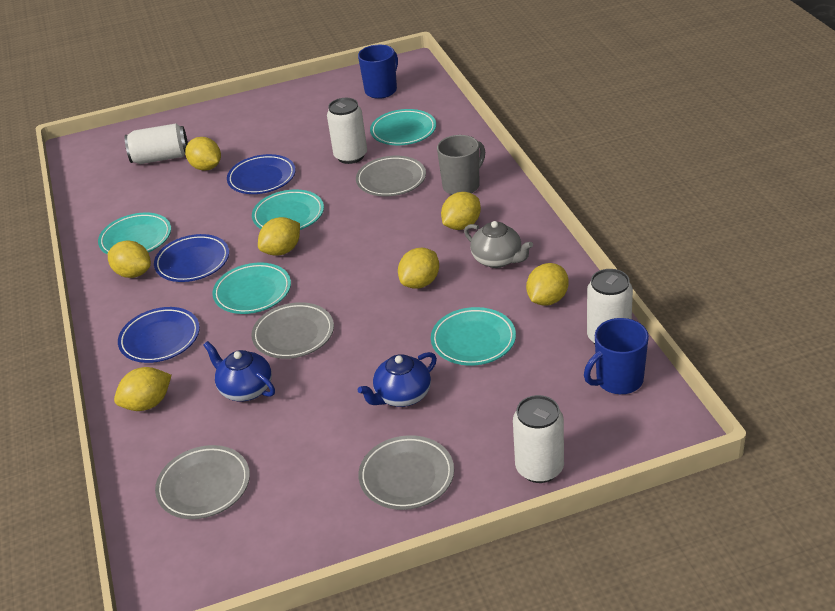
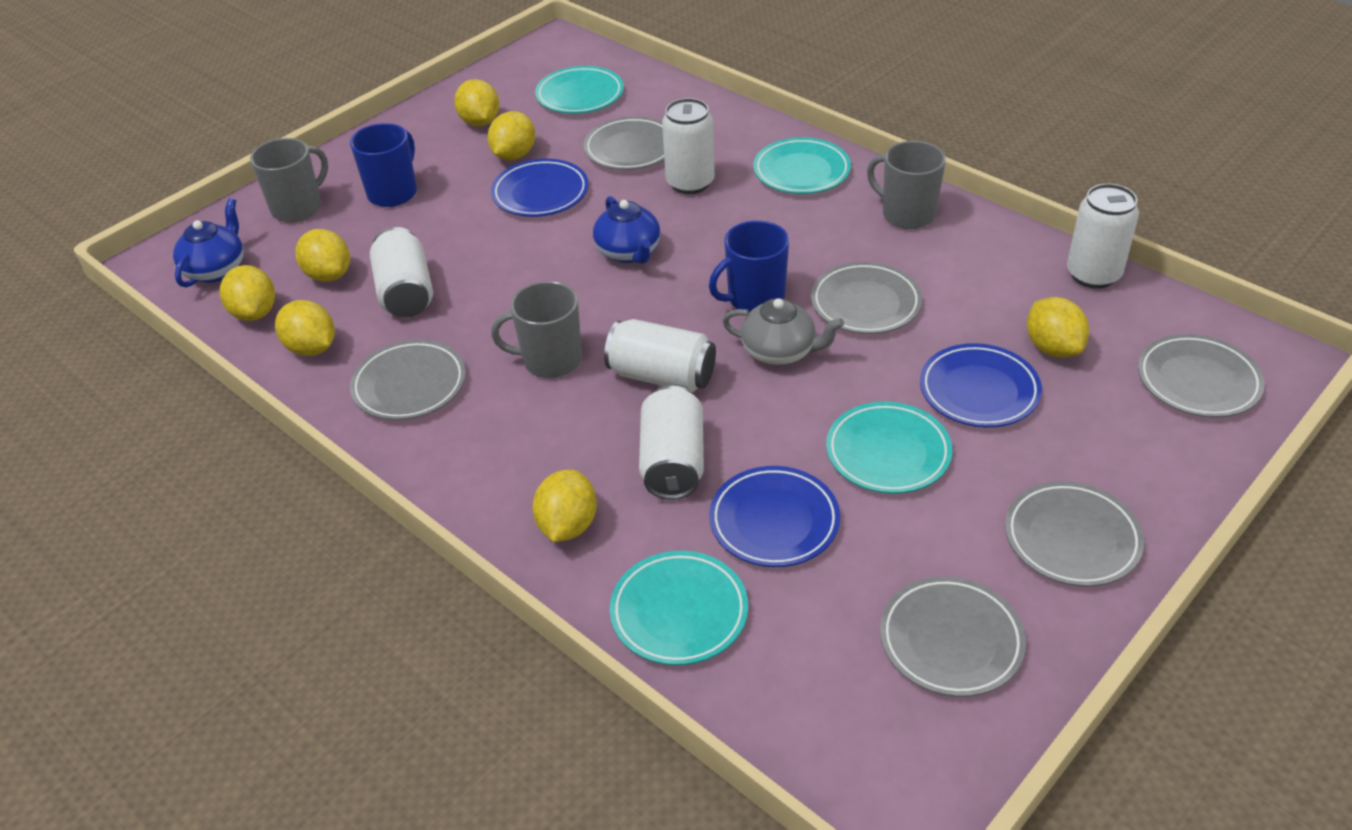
grey mug: [437,135,485,195] = 1 -> [250,138,328,222] [491,281,582,378] [867,141,946,229] = 3
grey plate: [155,445,250,519] [251,302,334,359] [356,156,426,196] [358,435,454,510] = 4 -> [350,340,466,420] [584,116,664,170] [811,262,922,334] [880,576,1026,697] [1005,481,1144,587] [1138,334,1265,418] = 6
turquoise plate: [98,213,171,255] [212,262,291,314] [252,189,324,230] [370,109,436,145] [431,307,516,366] = 5 -> [535,66,624,114] [610,551,748,665] [753,137,851,194] [826,402,952,494] = 4
white can: [125,123,188,164] [327,98,367,164] [513,395,564,483] [587,269,633,344] = 4 -> [370,227,433,318] [604,319,716,392] [639,386,704,500] [662,98,715,194] [1067,184,1139,289] = 5

